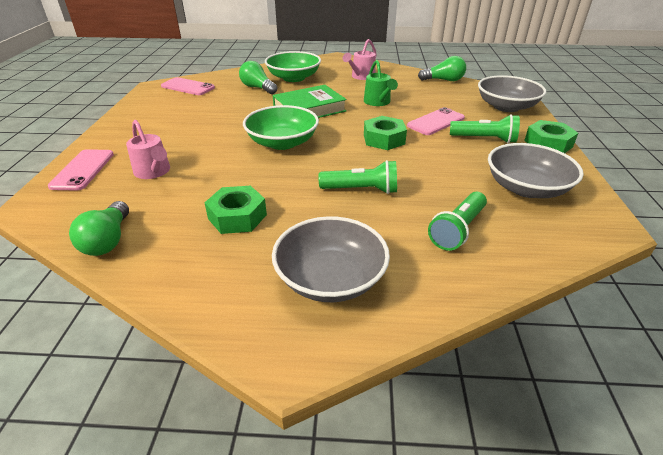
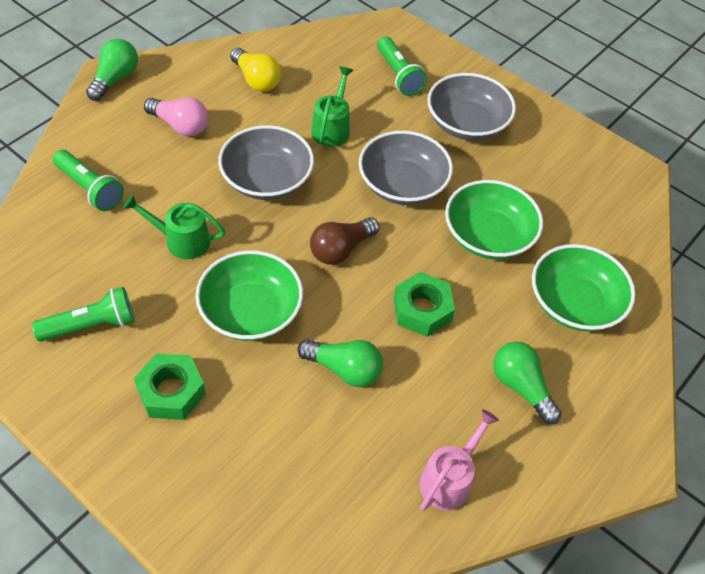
brown light bulb: none = 0 -> [310,217,380,265] = 1
green book: [273,85,347,118] = 1 -> none = 0
green bowl: [243,105,319,150] [265,51,321,82] = 2 -> [196,250,303,341] [445,180,543,259] [532,244,635,331] = 3
green nut: [205,186,267,234] [364,116,407,150] [524,120,578,153] = 3 -> [134,353,206,420] [394,272,455,337] = 2
green watering can: [364,60,398,106] = 1 -> [123,194,225,259] [311,66,353,147] = 2
pink light bulb: none = 0 -> [144,97,208,137] = 1
pink phone: [48,149,114,191] [161,77,215,95] [407,107,465,135] = 3 -> none = 0
pink watering can: [126,120,170,179] [343,39,377,80] = 2 -> [419,409,499,511] = 1
yellow light bulb: none = 0 -> [230,48,281,92] = 1

